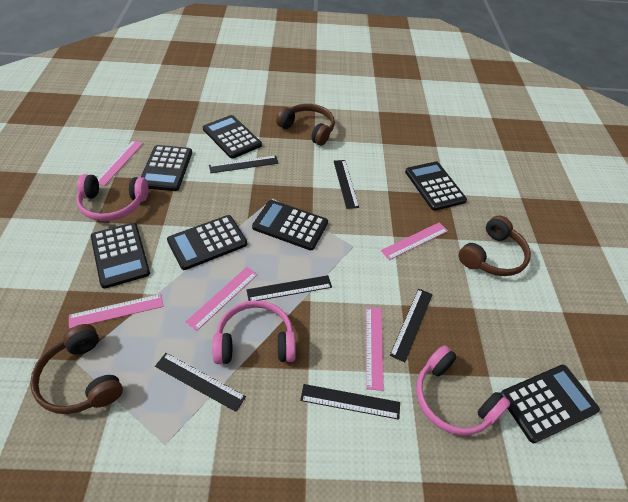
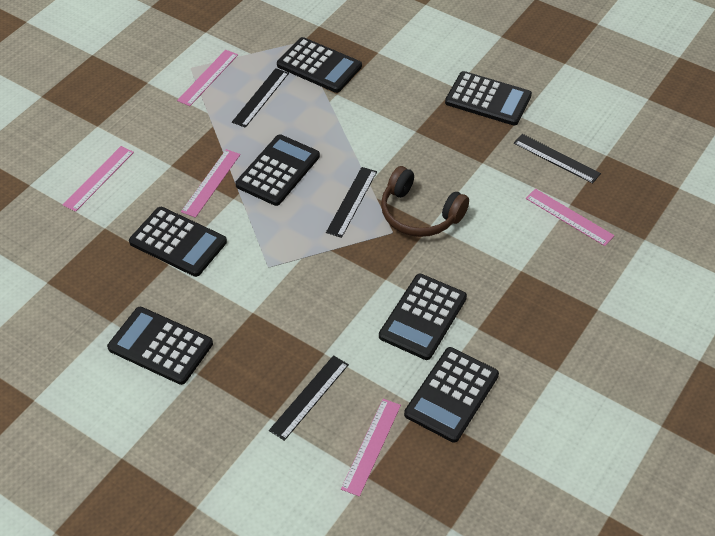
black ruler: [155,353,246,412] [209,155,279,173] [246,275,332,301] [300,384,400,420] [334,160,359,209] [390,289,433,363] = 6 -> [232,68,289,128] [269,355,349,441] [326,167,377,238] [514,134,601,184] = 4
brown headphones: [30,324,123,414] [276,104,335,146] [459,216,531,276] = 3 -> [381,166,469,237] = 1
pink headphones: [76,174,149,221] [212,300,296,364] [416,345,510,436] = 3 -> none = 0

